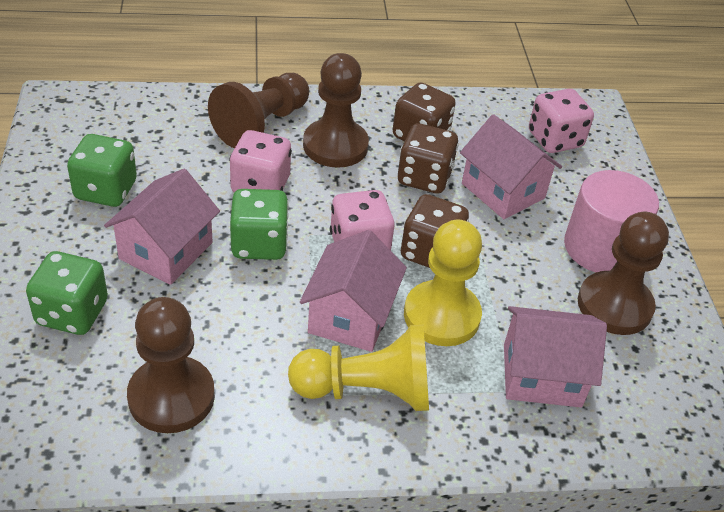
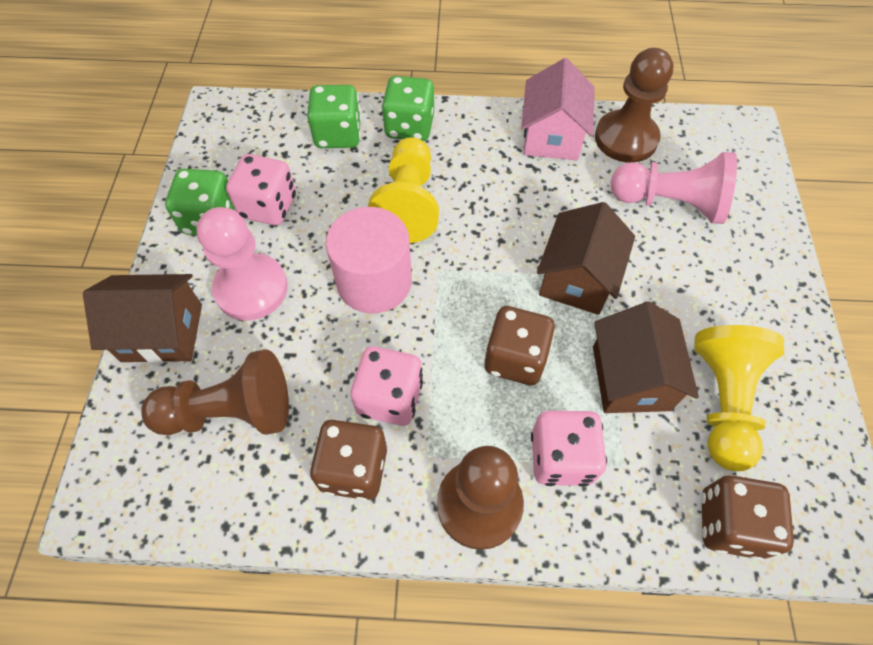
brown house: none = 0 -> [83,274,202,363] [537,202,635,315] [593,302,699,413] = 3
brown pawn: [127,297,215,433] [208,73,309,148] [303,53,369,168] [578,212,669,335] = 4 -> [141,349,289,435] [437,446,524,550] [595,48,674,163] = 3
pink house: [104,169,220,285] [300,230,407,352] [460,114,562,219] [504,306,607,407] = 4 -> [521,58,595,160] = 1
pink pawn: none = 0 -> [196,207,288,321] [611,152,737,224] = 2

